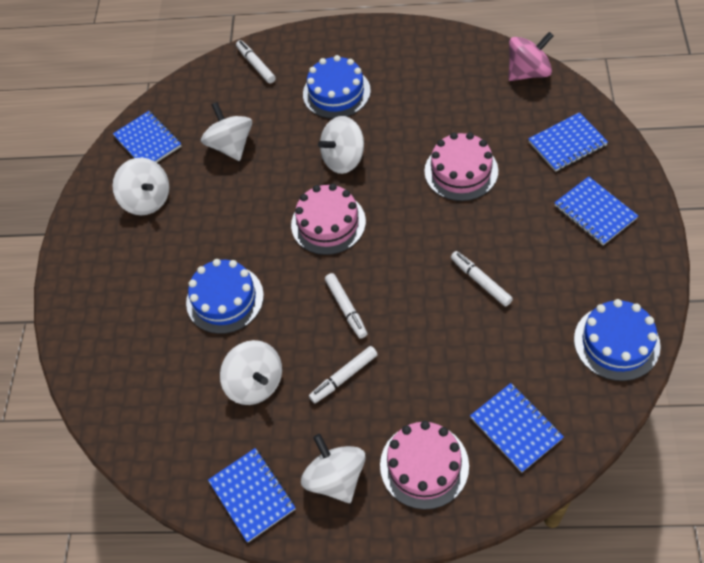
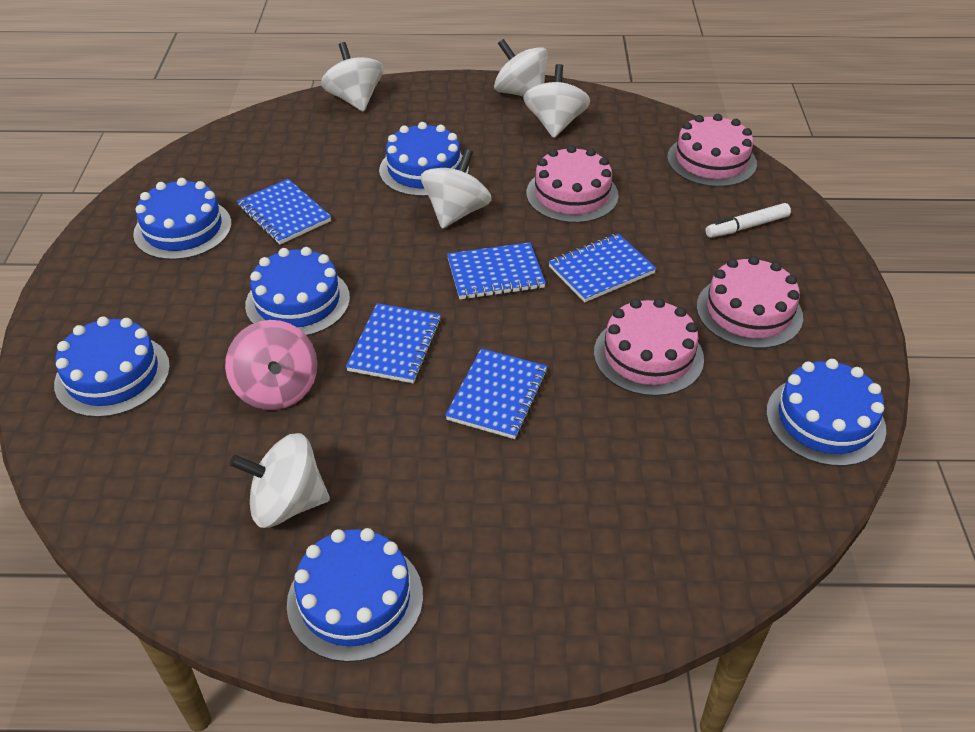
blue cake: [186,259,264,334] [303,55,371,119] [574,299,661,381] = 3 -> [54,316,170,418] [133,178,232,260] [245,247,350,336] [287,528,423,662] [379,122,469,197] [766,359,886,466] = 6
pink cake: [291,184,366,255] [380,421,469,510] [424,133,498,201] = 3 -> [526,145,619,223] [594,298,704,396] [667,114,757,187] [697,256,803,349] = 4
white marker: [236,40,276,84] [309,346,378,403] [325,273,367,339] [451,251,513,306] = 4 -> [705,203,791,238] = 1

